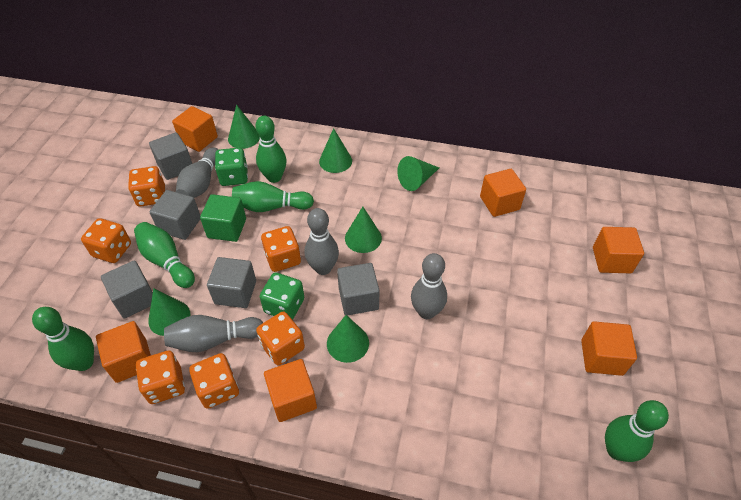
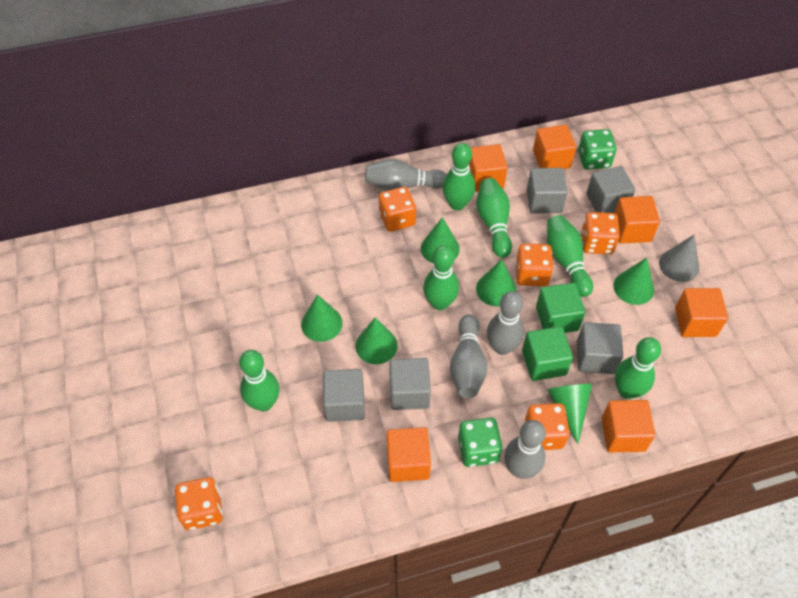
green bowling pin: [32,307,94,371] [134,222,195,288] [232,181,314,212] [255,116,286,183] [605,400,669,462] = 5 -> [239,350,279,411] [423,245,459,310] [442,143,475,210] [477,178,512,258] [547,215,593,297] [615,337,661,399] = 6
green cube: [200,194,246,242] = 1 -> [522,326,573,381] [536,283,585,333] = 2
grey cone: none = 0 -> [659,235,699,282] = 1
orange dice: [81,218,131,263] [128,166,165,207] [136,350,185,404] [189,353,239,409] [256,312,305,365] [261,226,301,272] = 6 -> [175,477,223,530] [379,187,416,232] [516,244,553,286] [524,403,570,450] [581,212,620,254] = 5

